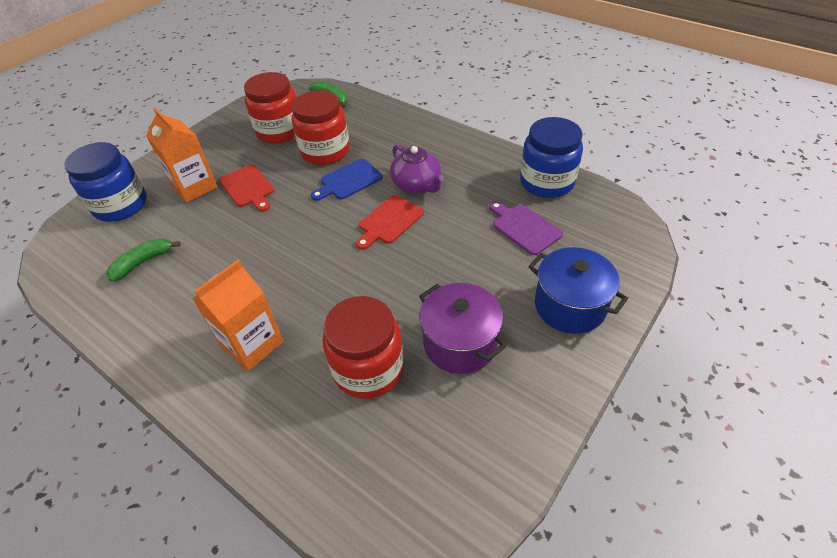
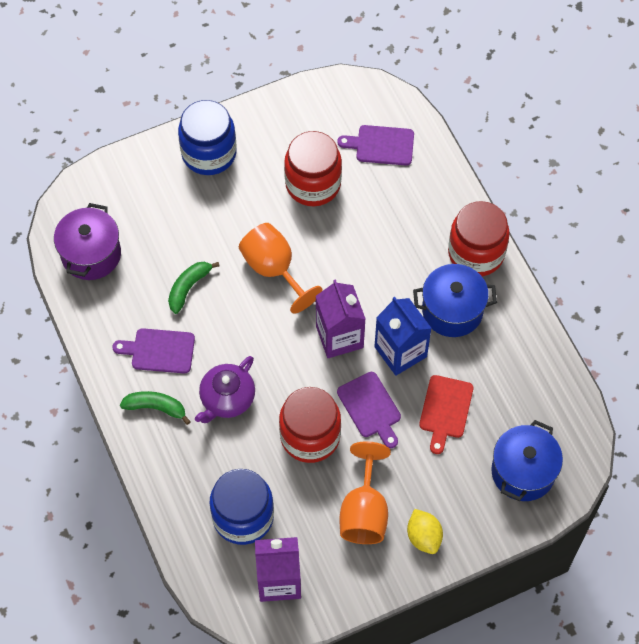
blue carton: none = 0 -> [374,297,432,376] = 1
blue cutting board: [311,159,383,201] = 1 -> none = 0
blue pot: [528,247,628,334] = 1 -> [413,264,497,337] [491,420,563,501] = 2
orange carton: [146,108,218,203] [192,260,284,371] = 2 -> none = 0
orange goblet: none = 0 -> [239,223,322,314] [340,441,391,544] = 2
purple carton: none = 0 -> [255,537,301,602] [316,279,365,358] = 2
purple cutting board: [489,201,563,255] = 1 -> [113,328,195,374] [337,125,414,166] [337,372,401,448] = 3
red cutting board: [219,165,274,212] [356,195,424,250] = 2 -> [419,375,473,454] = 1
yellow lemon: none = 0 -> [407,509,443,554] = 1

